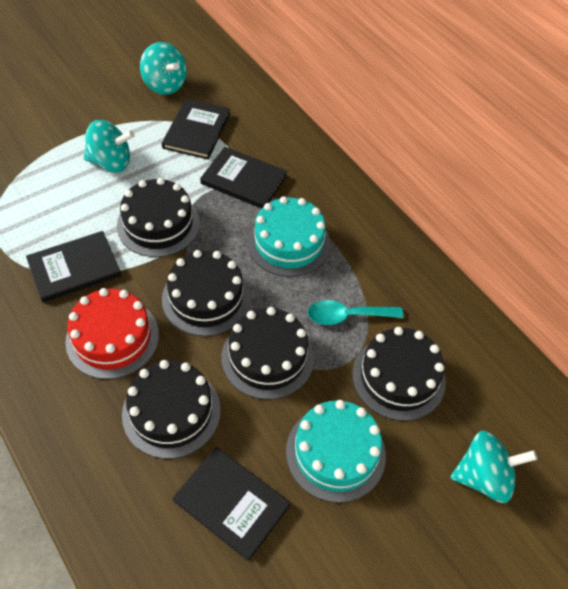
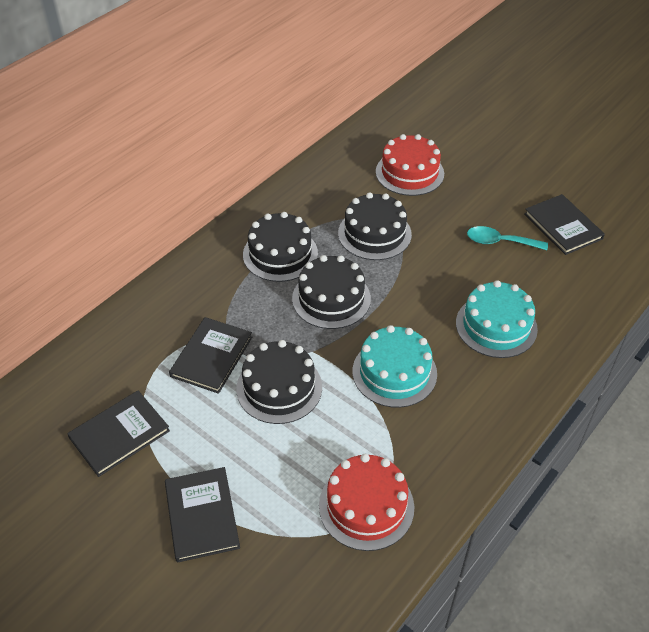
black cake: [117,178,200,257] [122,360,221,459] [162,250,250,336] [221,307,314,400] [352,327,446,421] = 5 -> [236,340,322,424] [243,212,318,282] [292,255,371,329] [338,192,412,260] = 4
red cake: [65,288,159,379] = 1 -> [319,454,414,551] [376,134,444,196] = 2
turquoise spinning top: [84,120,135,173] [140,42,187,95] [450,431,538,503] = 3 -> none = 0

